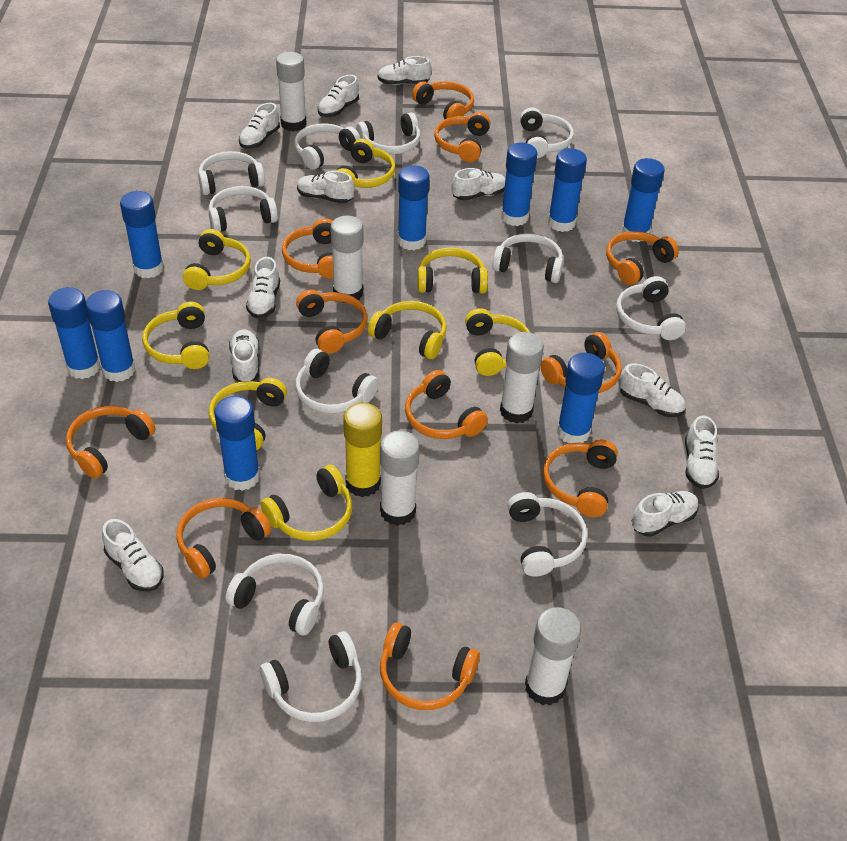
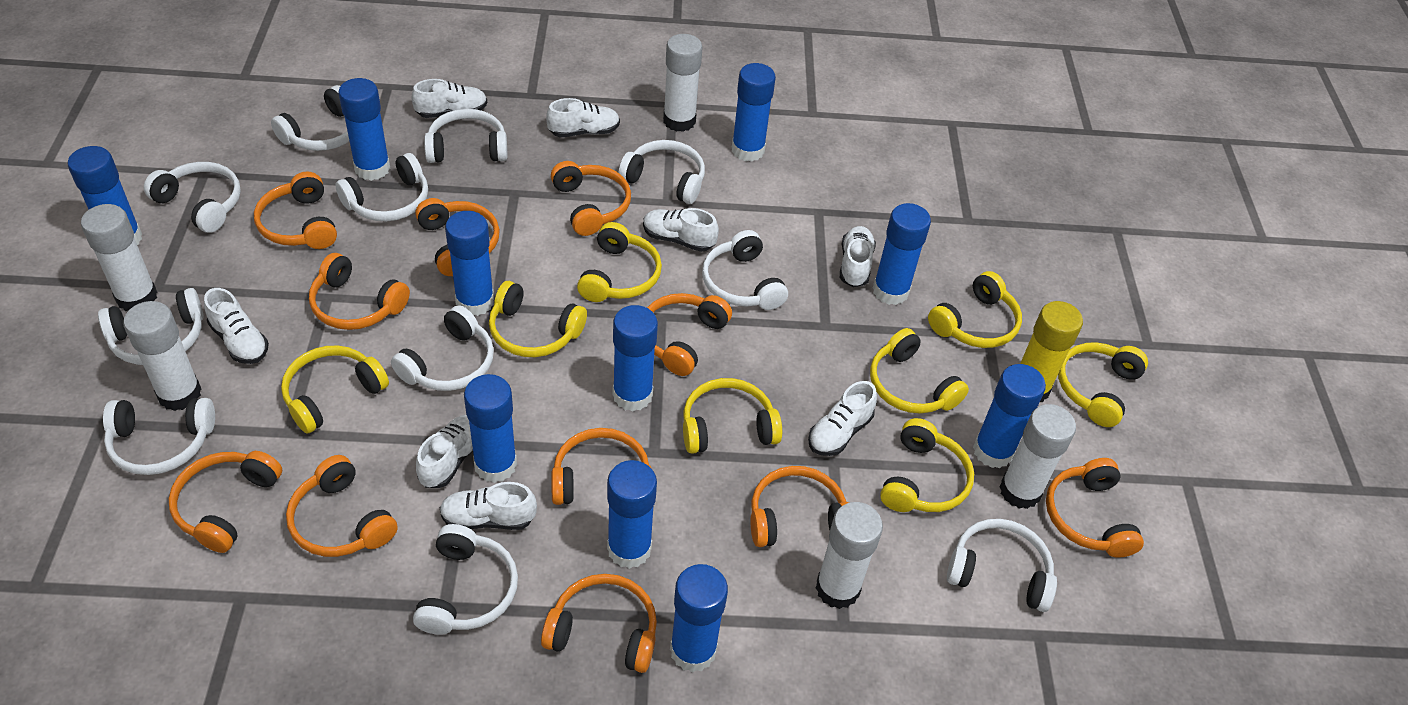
blue glue stick: [48,287,101,379] [85,290,136,382] [120,191,164,278] [214,396,260,491] [398,165,430,250] [501,143,537,226] [548,148,587,232] [557,353,605,443] [621,158,665,242] = 9 -> [68,146,142,245] [338,78,390,181] [445,211,494,316] [464,374,517,483] [607,460,657,569] [612,305,658,412] [670,564,728,673] [732,63,776,162] [873,203,931,305] [973,364,1046,468] = 10
white shoe: [102,519,164,592] [229,329,259,382] [239,103,280,149] [246,257,280,318] [297,171,354,204] [318,75,359,117] [378,56,432,85] [452,168,506,201] [619,363,686,417] [632,491,699,537] [685,415,719,489] = 11 -> [204,288,269,364] [412,79,487,118] [416,415,473,488] [440,482,537,530] [546,98,620,137] [643,208,719,252] [808,381,877,456] [840,226,876,287] = 8

